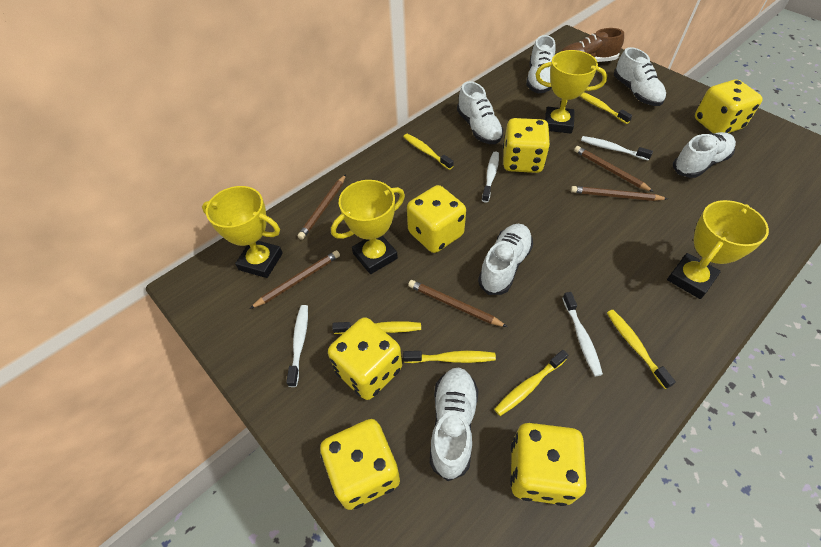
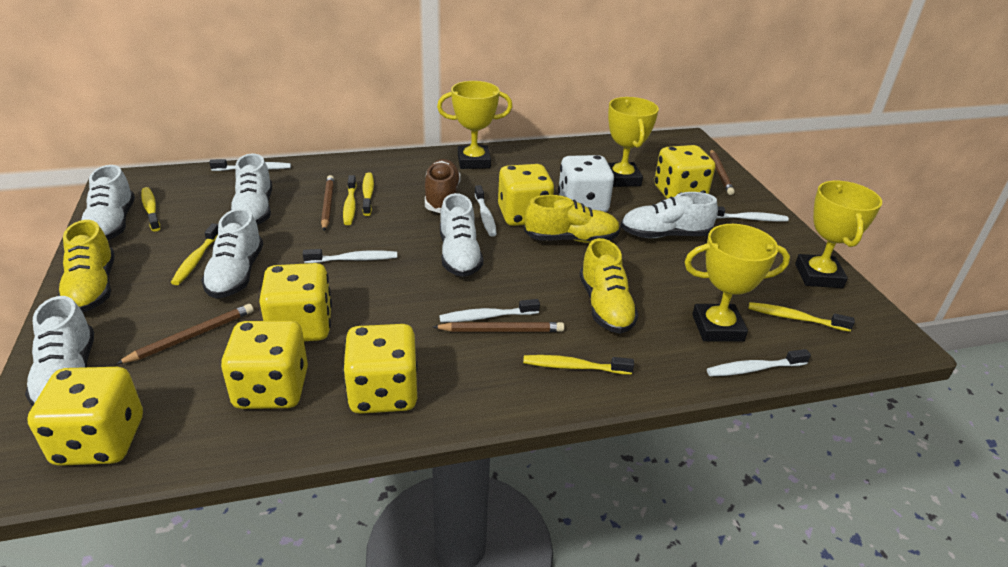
brown pencil: [250,250,340,309] [298,174,346,240] [408,280,507,327] [571,186,668,201] [574,146,654,192] = 5 -> [116,304,254,364] [321,175,334,231] [433,322,564,332] [710,150,735,195] = 4
white dice: none = 0 -> [558,155,614,212] = 1
white toothbrush: [286,305,308,387] [482,151,499,203] [562,292,603,376] [581,136,653,161] = 4 -> [209,159,291,171] [303,249,397,263] [439,299,540,323] [474,185,497,237] [707,349,811,377] [716,206,789,222] = 6
yellow shoe: none = 0 -> [58,220,115,312] [524,195,620,243] [580,238,639,334] = 3

